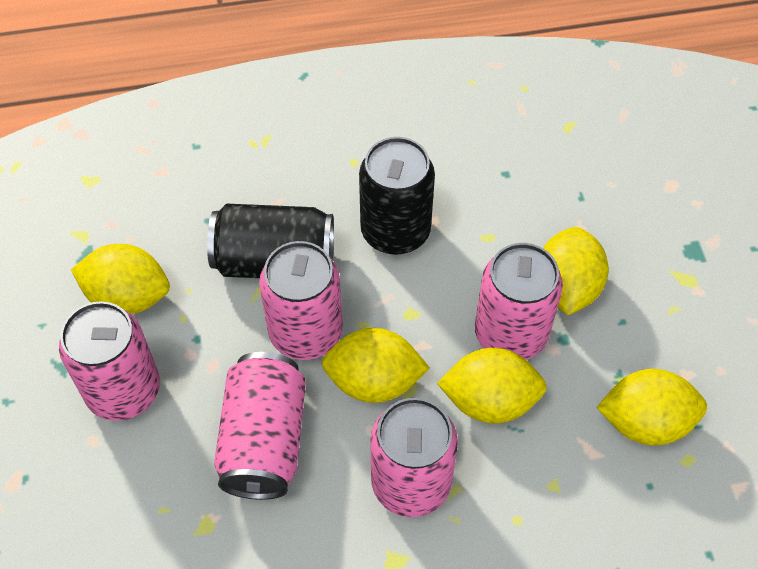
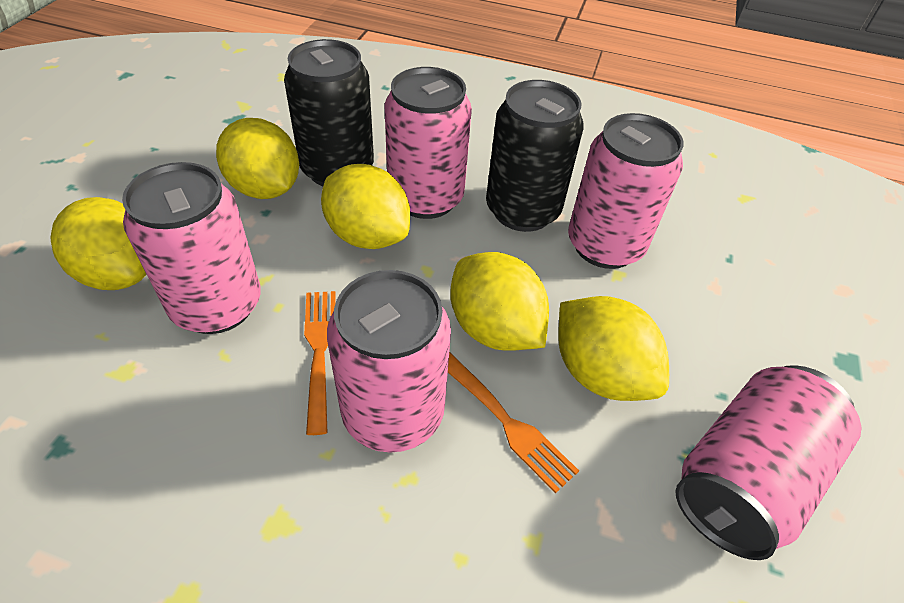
orange fork: none = 0 -> [304,291,336,435] [448,352,579,494] = 2

